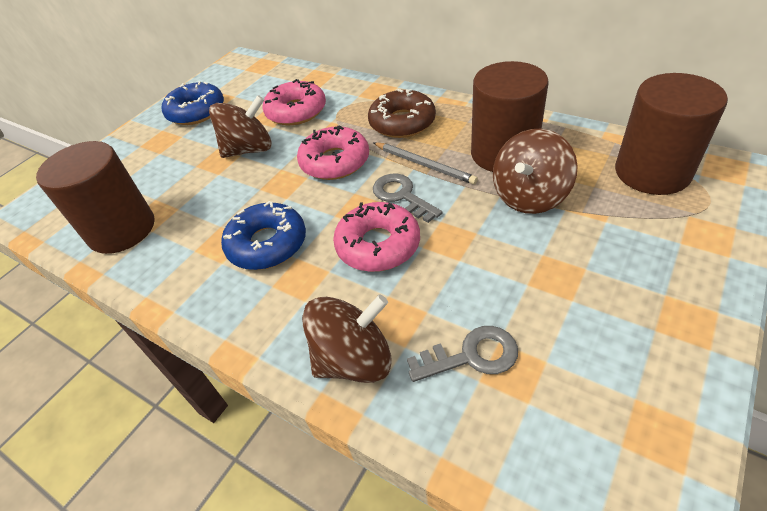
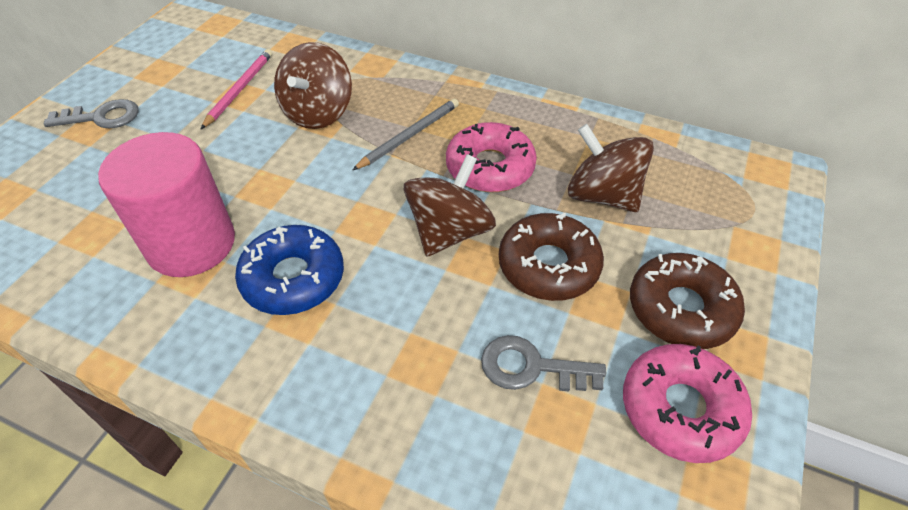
blue donut: [162,81,224,125] [221,201,306,270] = 2 -> [235,225,344,315] = 1
brown cylinder: [36,141,155,254] [471,61,549,172] [615,73,728,195] = 3 -> none = 0
brown donut: [368,89,436,138] = 1 -> [499,212,604,301] [630,253,745,349] = 2
pink cylinder: none = 0 -> [98,132,235,277] = 1
pink donut: [262,79,326,125] [297,126,369,180] [333,202,420,272] = 3 -> [446,122,537,192] [623,344,752,463] = 2
pink pencil: none = 0 -> [201,49,273,129] = 1

